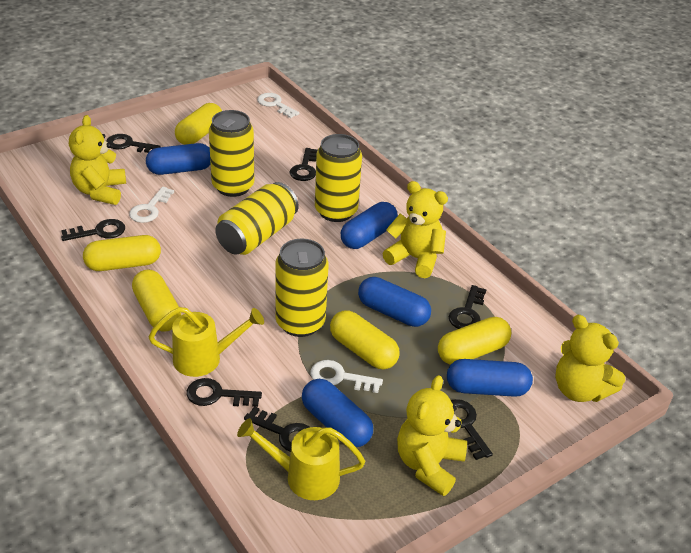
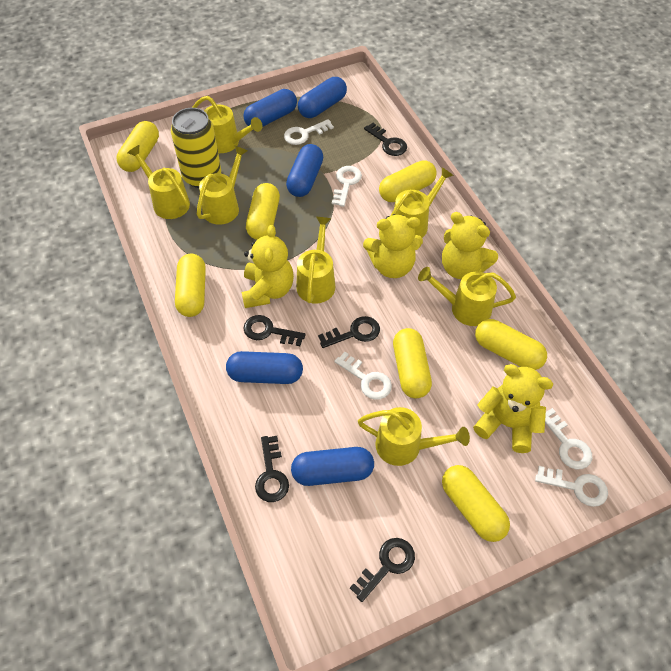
black key: [61,219,125,241] [107,134,161,153] [187,378,262,407] [244,406,309,452] [289,148,318,181] [449,285,487,329] [451,399,493,460] = 7 -> [244,315,305,346] [255,436,289,502] [318,316,380,348] [350,538,415,602] [364,123,407,156] = 5
white key: [129,187,174,223] [257,93,300,118] [310,360,383,393] = 3 -> [284,119,334,145] [332,166,362,207] [335,352,392,400] [535,466,608,507] [545,408,592,469] = 5
yellow can: [209,110,254,197] [215,182,299,255] [275,239,328,337] [315,134,362,222] = 4 -> [171,108,221,188] = 1
yellow capsule: [83,235,161,271] [132,269,181,332] [175,103,222,145] [330,310,400,370] [438,317,511,365] = 5 -> [117,121,159,172] [175,254,206,317] [246,183,280,240] [379,160,437,202] [393,328,432,398] [442,465,510,542] [475,319,547,370] = 7
yellow watering can: [148,307,264,377] [237,418,365,500] = 2 -> [127,145,190,219] [192,96,262,153] [197,145,248,225] [296,217,335,304] [358,407,470,466] [391,167,454,238] [418,267,516,326] = 7

